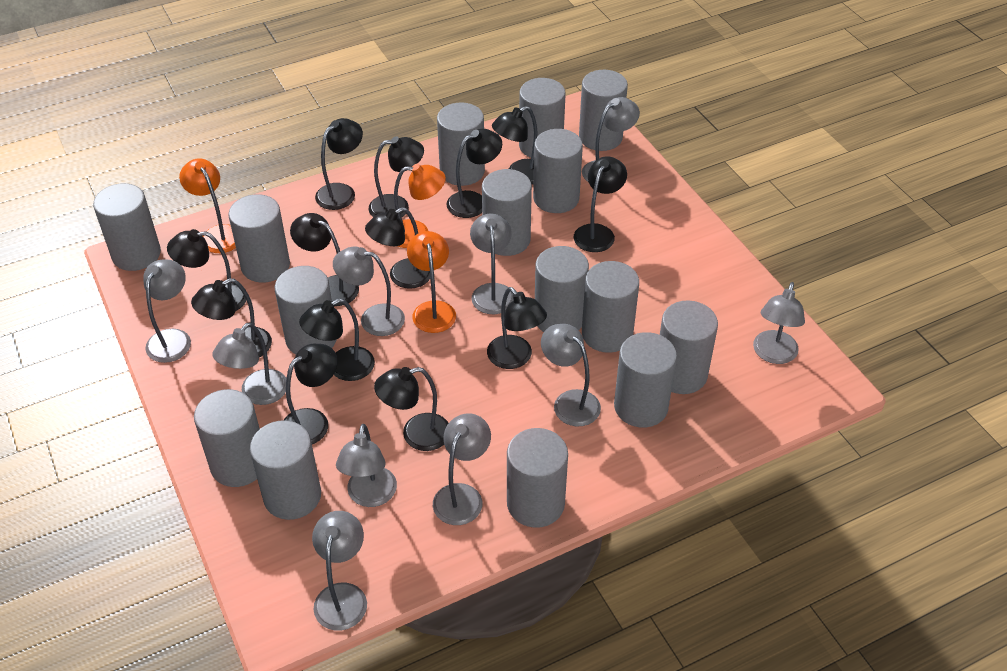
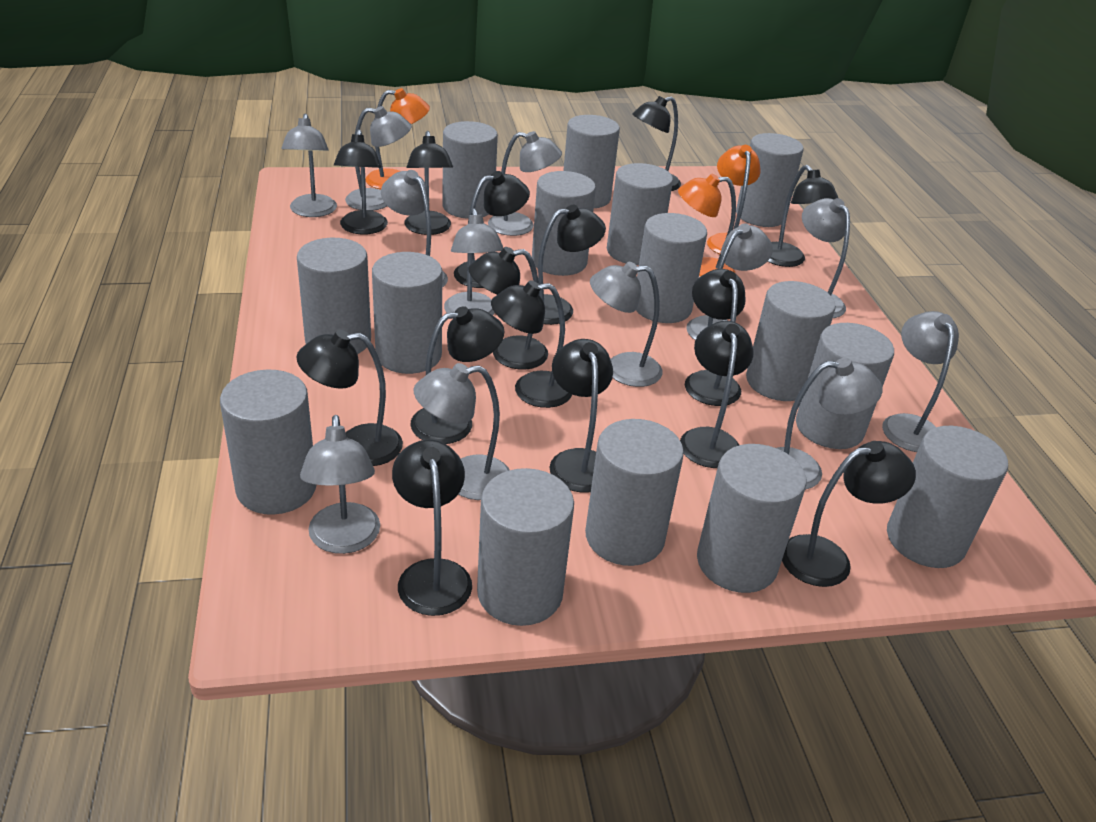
black lamp: [167,229,247,311] [191,278,272,358] [283,344,337,444] [290,213,359,306] [299,298,375,381] [315,118,363,210] [365,207,430,289] [369,136,424,218] [374,367,449,451] [446,129,502,218] [487,287,547,369] [492,106,537,185] [574,156,627,252] = 13 -> [297,330,403,466] [334,130,388,234] [392,440,472,616] [404,131,453,235] [410,306,504,444] [454,171,530,288] [468,247,548,370] [491,280,572,408] [538,205,606,325] [550,339,613,492] [633,96,681,191] [680,321,754,468] [685,269,746,406] [767,165,838,267] [782,441,916,587] = 15
grey lamp: [143,259,191,363] [212,322,287,405] [312,511,367,631] [333,247,405,336] [336,424,397,507] [433,413,491,525] [470,214,514,314] [541,324,601,426] [582,97,640,182] [753,282,805,364] = 10 -> [281,113,337,217] [300,415,380,554] [345,106,412,211] [381,170,448,288] [413,363,510,500] [444,208,503,315] [488,131,562,236] [590,262,663,387] [686,224,773,340] [777,358,883,490] [802,198,850,318] [882,311,959,452] = 12

